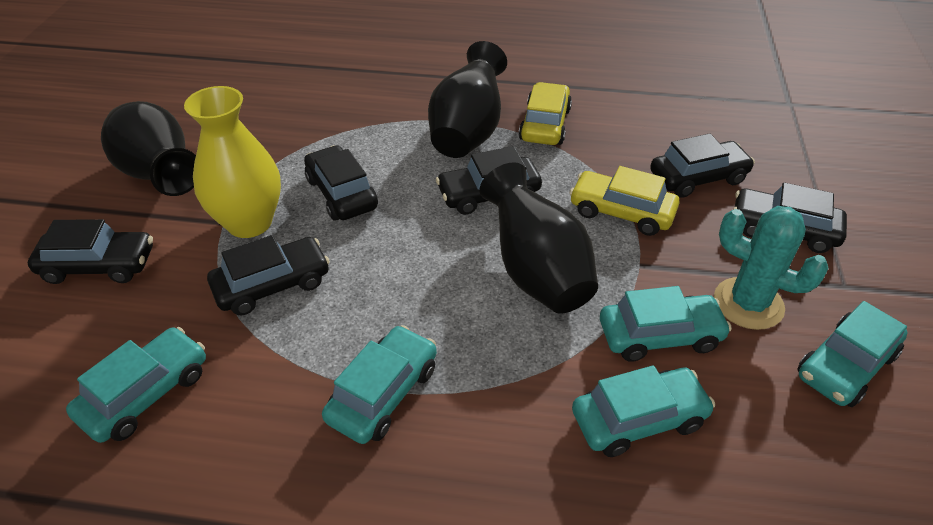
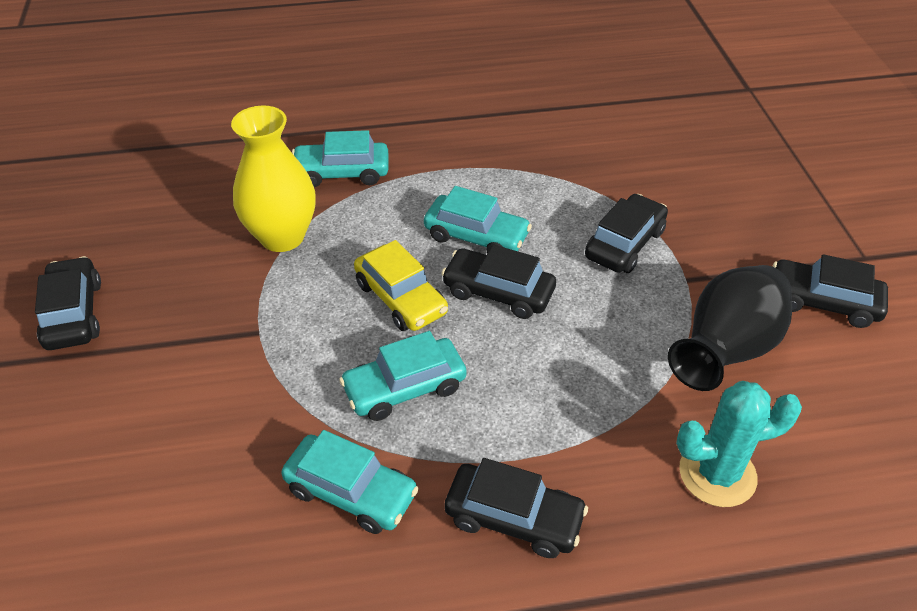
black car: [28,219,153,284] [207,235,330,315] [304,145,378,220] [436,146,542,215] [650,133,755,198] [733,183,847,253] = 6 -> [35,256,101,350] [441,245,556,319] [444,458,588,558] [585,194,668,273] [773,254,888,328] = 5
black vase: [101,101,196,196] [428,41,507,158] [479,162,598,314] = 3 -> [668,265,792,391] = 1
turquoise car: [66,327,206,443] [322,325,437,444] [572,365,715,457] [600,286,732,362] [797,301,908,407] = 5 -> [281,430,419,534] [292,130,388,187] [339,331,467,421] [424,186,532,253] = 4
yellow car: [519,82,572,145] [570,166,680,236] = 2 -> [354,240,448,331] = 1

